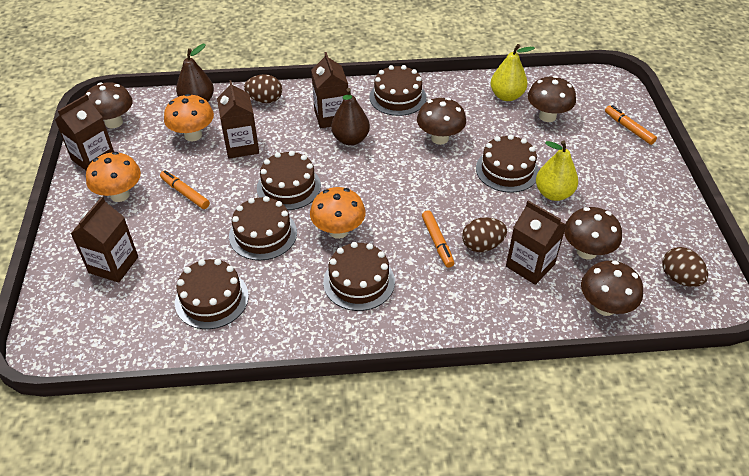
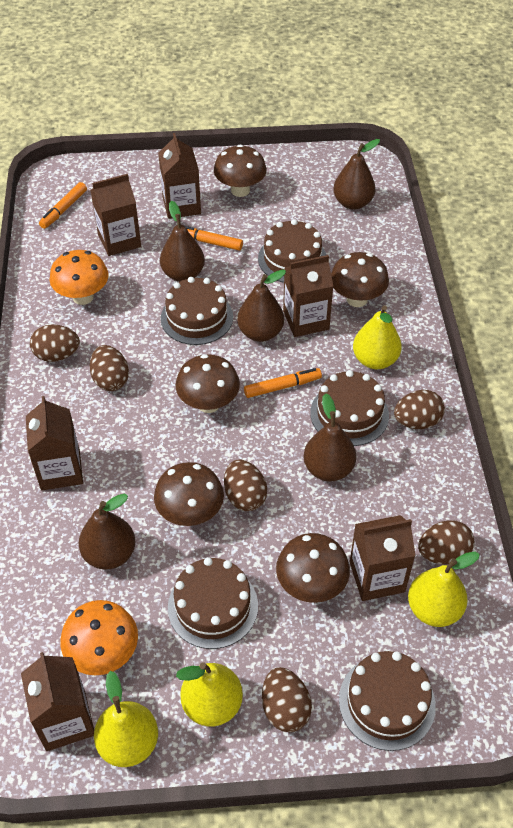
brown cake: [175,259,249,329] [229,196,297,260] [257,151,321,210] [323,242,395,311] [369,65,426,116] [476,135,539,193] = 6 -> [161,277,233,345] [168,557,258,649] [258,219,326,283] [310,370,389,446] [339,651,436,751] = 5
brown carton: [55,94,114,170] [71,196,138,283] [217,80,259,158] [311,52,348,128] [506,200,566,285] = 5 -> [21,652,94,751] [26,396,83,491] [90,174,141,256] [158,133,201,219] [283,255,333,337] [350,515,416,601] = 6
brown egg: [244,74,282,103] [462,217,507,252] [662,247,708,287] = 3 -> [30,324,80,362] [90,345,129,391] [224,459,267,511] [262,667,312,732] [394,390,445,429] [418,520,474,564] = 6
brown pear: [176,44,214,102] [331,88,370,145] = 2 -> [79,494,135,570] [160,201,205,282] [237,270,286,342] [304,393,356,482] [333,139,380,210] = 5
orange mushroom: [86,152,141,202] [164,94,214,141] [310,187,366,239] = 3 -> [50,250,109,305] [60,600,138,675] = 2
yellow pear: [491,44,535,101] [536,140,578,201] = 2 -> [94,671,158,767] [176,662,243,727] [353,305,402,369] [408,552,480,627] = 4

